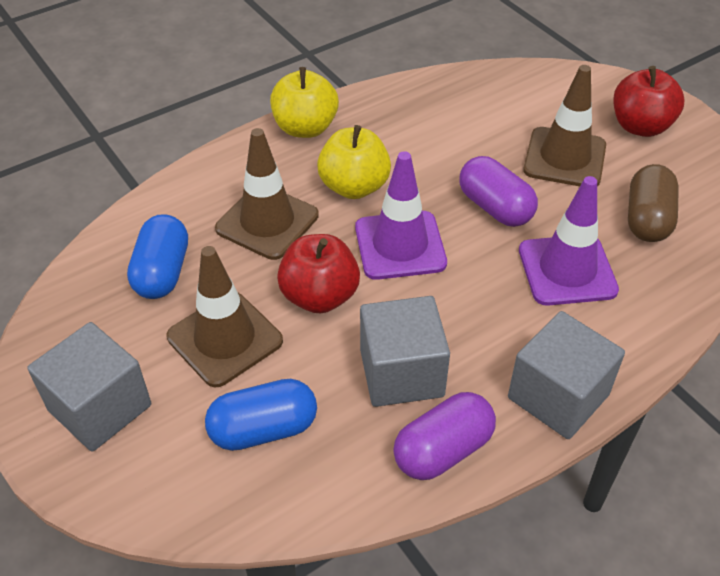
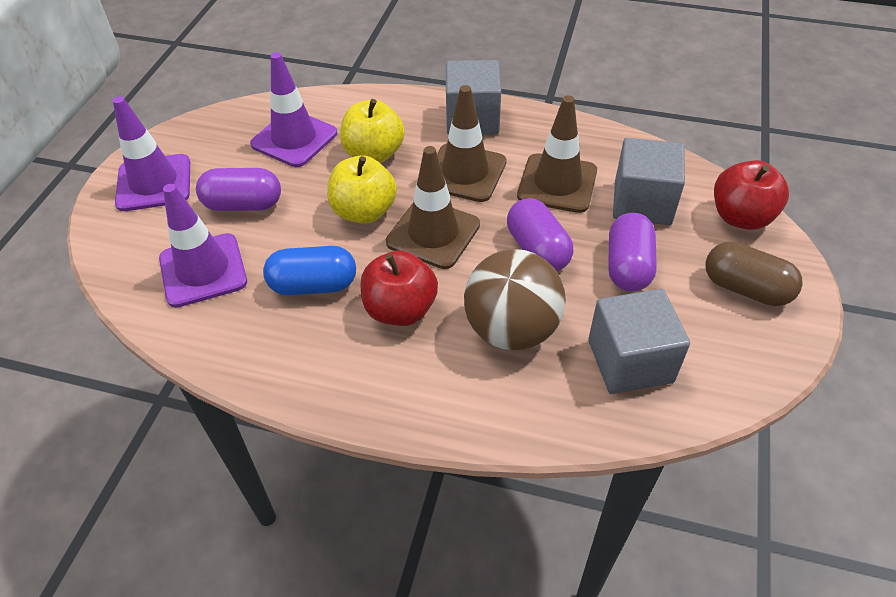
blue capsule: [127,214,188,299] [205,379,317,451] = 2 -> [263,246,356,295] = 1
brown ball: none = 0 -> [464,249,566,350] = 1
purple capsule: [393,392,496,480] [459,156,538,227] = 2 -> [196,168,281,211] [507,198,574,271] [608,213,657,292] = 3
purple traffic cone: [355,151,447,280] [519,176,619,306] = 2 -> [113,96,190,211] [159,184,247,308] [250,52,337,167] = 3

